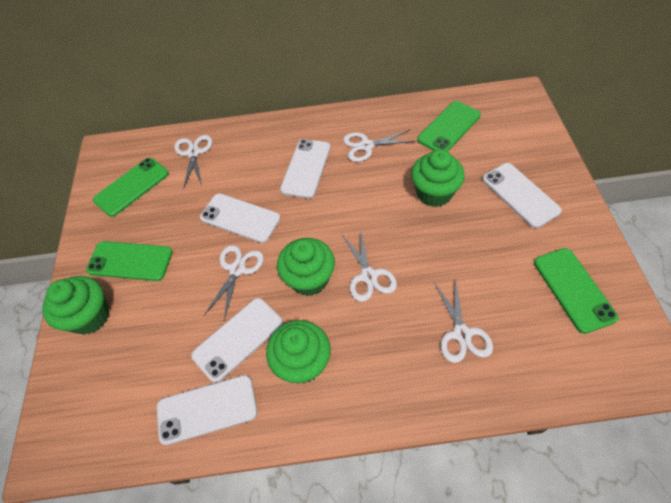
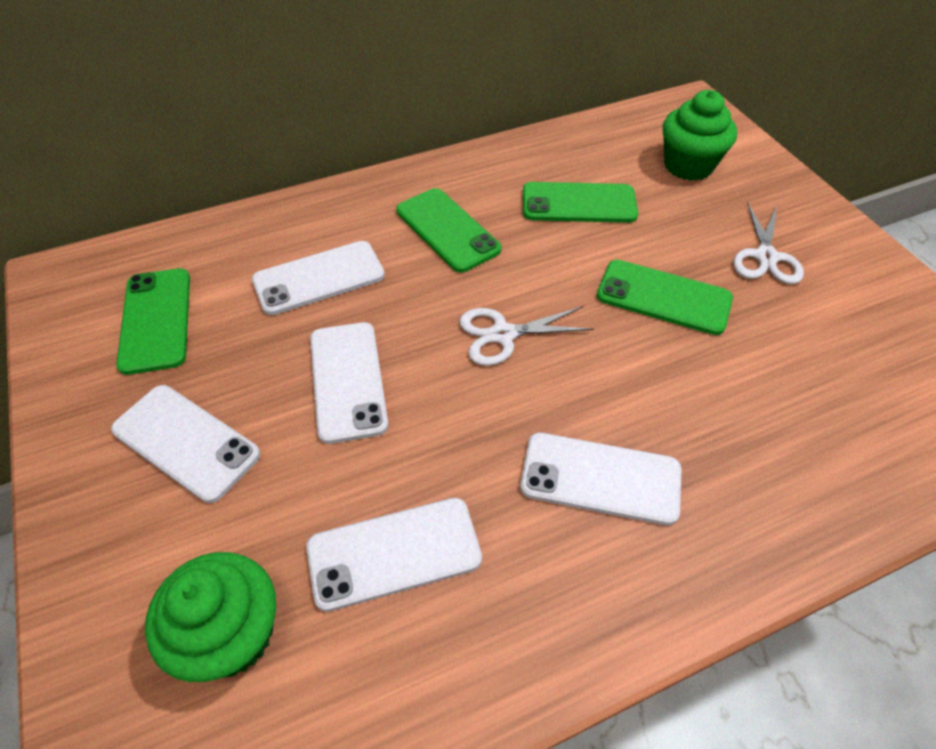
green cupcake: [42,276,110,335] [266,320,331,384] [277,238,335,296] [411,149,465,207] = 4 -> [145,552,276,682] [663,90,737,181] = 2
white scissors: [174,135,212,189] [204,245,264,320] [342,228,397,302] [343,130,416,162] [434,278,493,363] = 5 -> [459,306,594,366] [733,202,804,284] = 2

